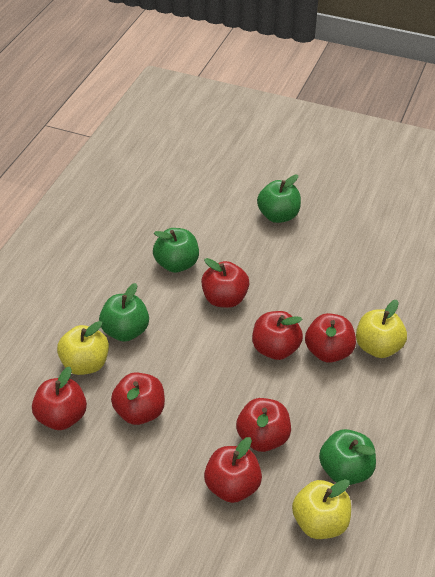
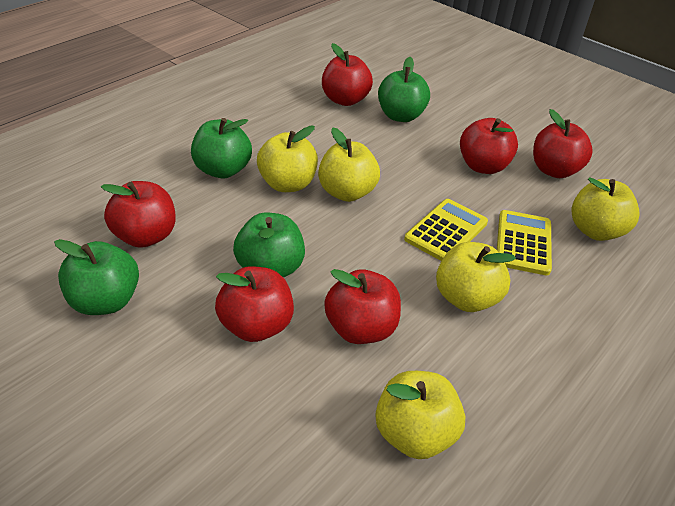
red apple: [32,367,87,430] [111,372,165,425] [201,258,249,308] [204,437,262,503] [236,398,291,452] [252,311,303,360] [305,313,356,363] = 7 -> [101,181,176,248] [215,266,294,342] [322,43,373,106] [324,269,401,344] [460,118,518,174] [533,109,593,178] = 6
yellow apple: [57,321,109,375] [292,479,351,539] [356,300,407,358] = 3 -> [257,125,318,192] [318,128,380,202] [375,371,466,459] [436,242,516,312] [571,177,640,241] = 5
yellow calculator: none = 0 -> [404,199,488,261] [497,210,552,275] = 2

